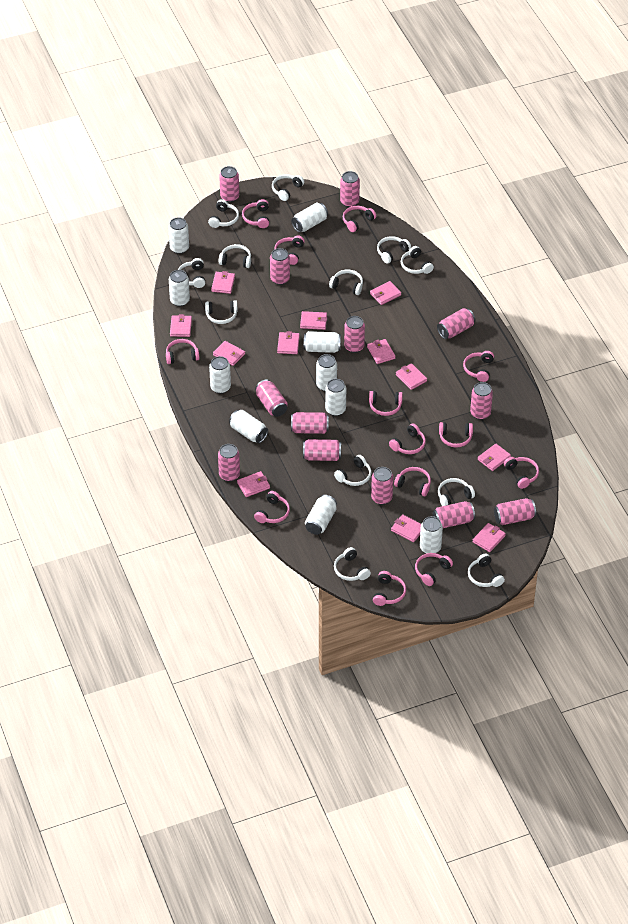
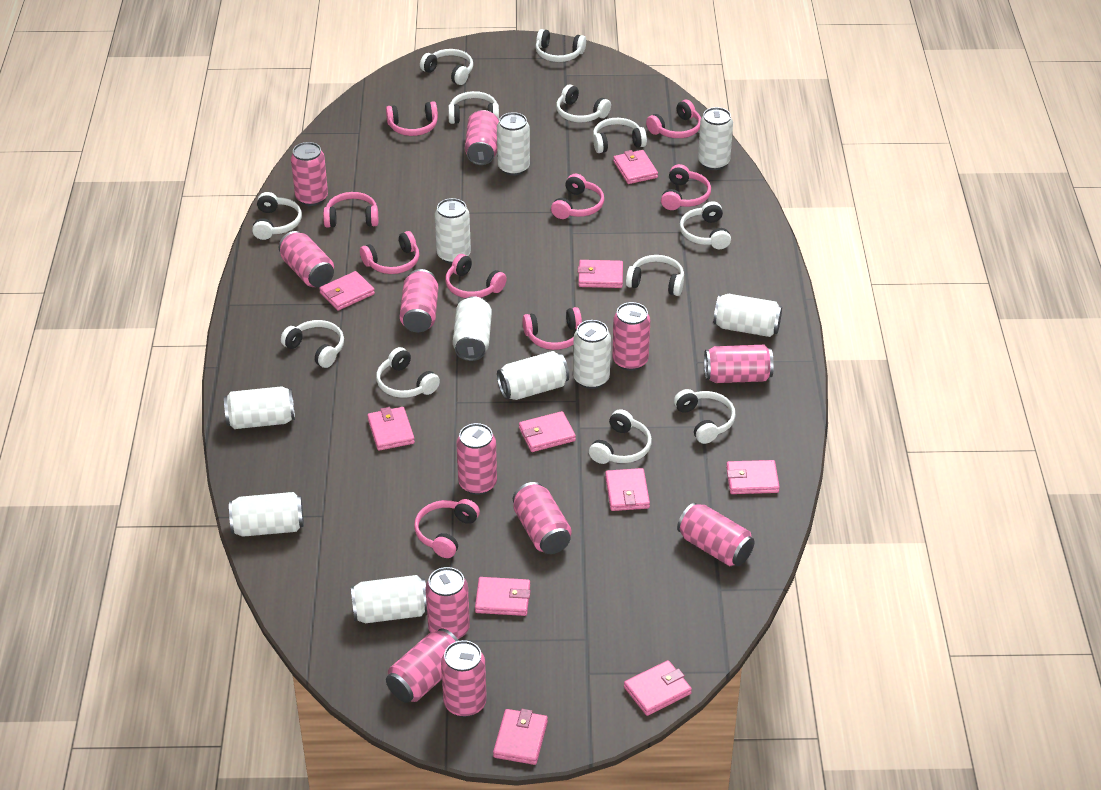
pink can: [218,444,240,482] [219,166,239,202] [255,380,288,417] [270,248,290,285] [291,412,329,434] [303,439,341,461] [340,171,360,207] [344,316,365,353] [371,467,393,505] [433,501,475,528] [437,308,475,339] [470,382,493,420] [494,498,536,525] = 13 -> [279,231,334,287] [291,142,328,206] [386,628,459,703] [400,269,438,332] [425,567,470,640] [441,640,487,717] [456,423,497,495] [465,110,499,165] [513,482,572,554] [612,302,650,371] [677,503,755,566] [704,345,774,383] = 12
pink headphones: [166,339,200,364] [242,199,269,228] [254,491,290,523] [274,235,305,265] [343,206,376,232] [369,391,403,416] [373,571,406,606] [389,423,426,454] [394,467,431,496] [415,553,453,586] [439,422,473,447] [463,351,494,382] [504,457,539,489] = 13 -> [323,192,378,228] [360,231,419,274] [386,101,438,136] [414,499,480,558] [445,254,507,298] [522,307,582,350] [551,174,604,219] [646,100,701,138] [661,164,711,210] = 9
pink wallet: [170,314,192,337] [211,271,235,294] [213,341,245,366] [237,471,270,497] [277,331,300,354] [300,311,327,330] [367,339,395,364] [370,281,401,305] [391,514,421,542] [396,363,427,390] [472,523,506,552] [478,444,511,471] = 12 -> [319,271,375,311] [367,407,415,451] [475,577,531,616] [493,709,548,765] [519,411,576,452] [578,260,623,288] [605,468,650,511] [613,150,658,184] [624,660,692,716] [726,460,780,494] = 10

